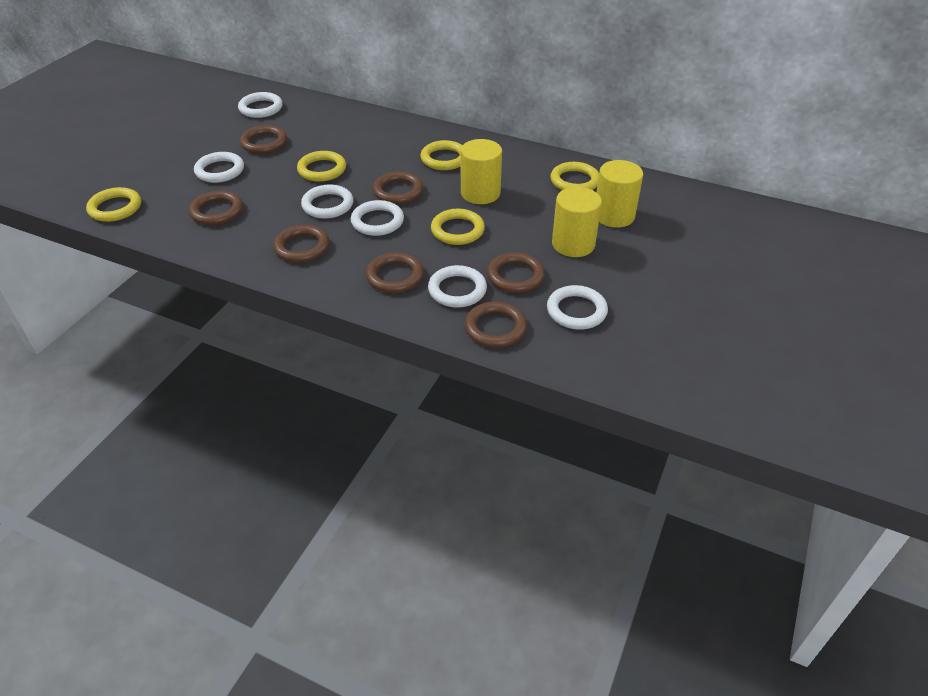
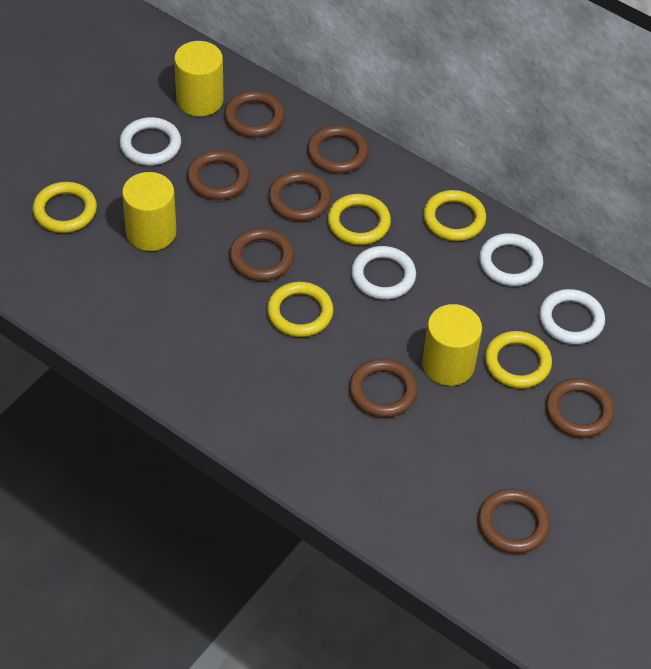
brown ring: [189,191,243,225] [240,125,287,154] [273,225,329,263] [366,252,424,293] [373,171,423,204] [465,301,527,348] [487,252,545,293] = 7 -> [187,150,250,200] [224,91,285,137] [229,228,294,281] [268,171,331,221] [307,125,369,173] [349,359,418,417] [478,489,550,554] [546,378,614,438] = 8
white ring: [194,152,244,183] [238,92,283,118] [301,184,353,219] [351,200,404,236] [428,265,487,307] [547,285,608,329] = 6 -> [119,117,181,165] [351,246,416,299] [479,233,543,286] [539,289,605,344] = 4

